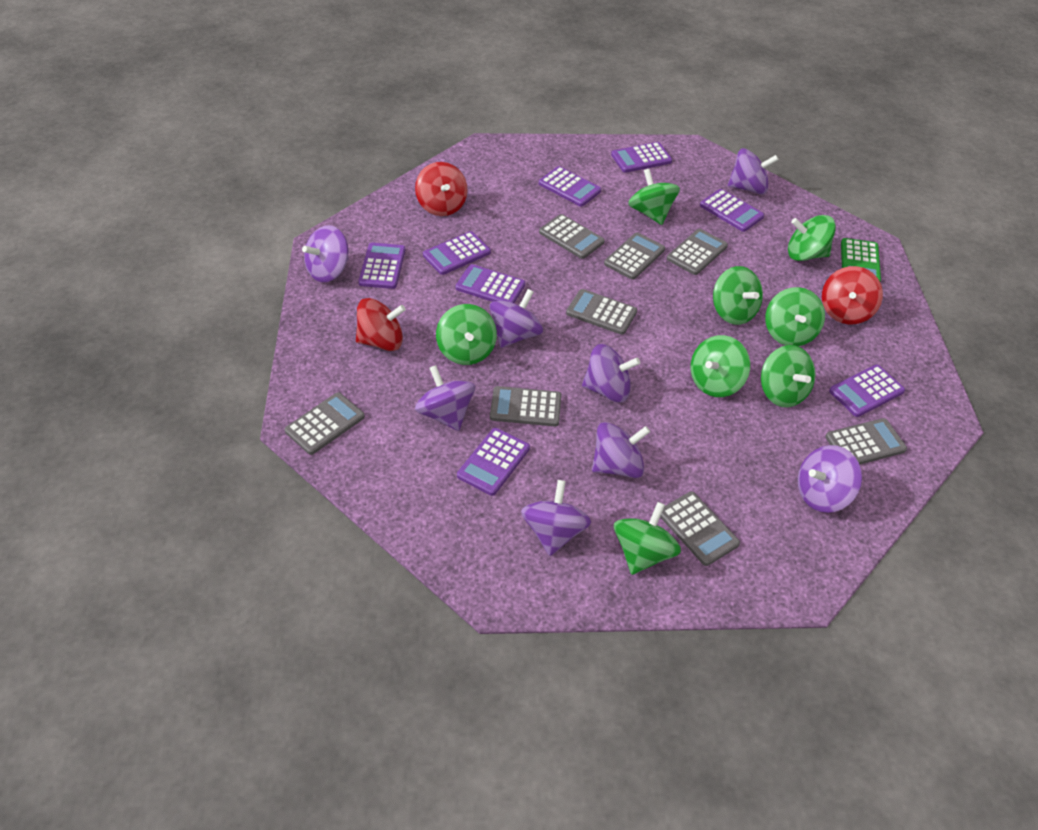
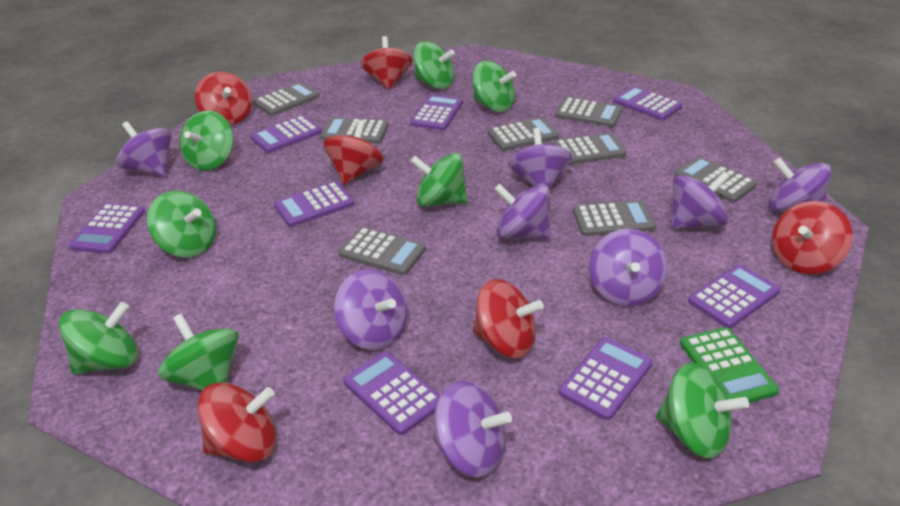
red spinning top: [356,298,406,351] [415,162,468,216] [822,266,883,324] = 3 -> [195,71,252,125] [197,382,277,463] [323,120,384,185] [361,36,413,90] [473,279,544,358] [772,201,853,274] = 6

